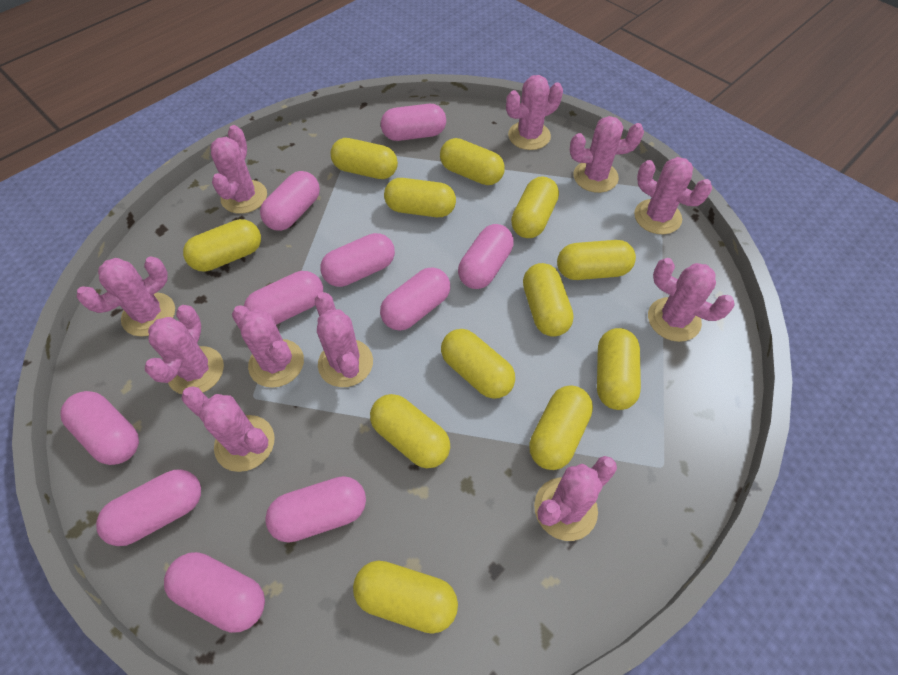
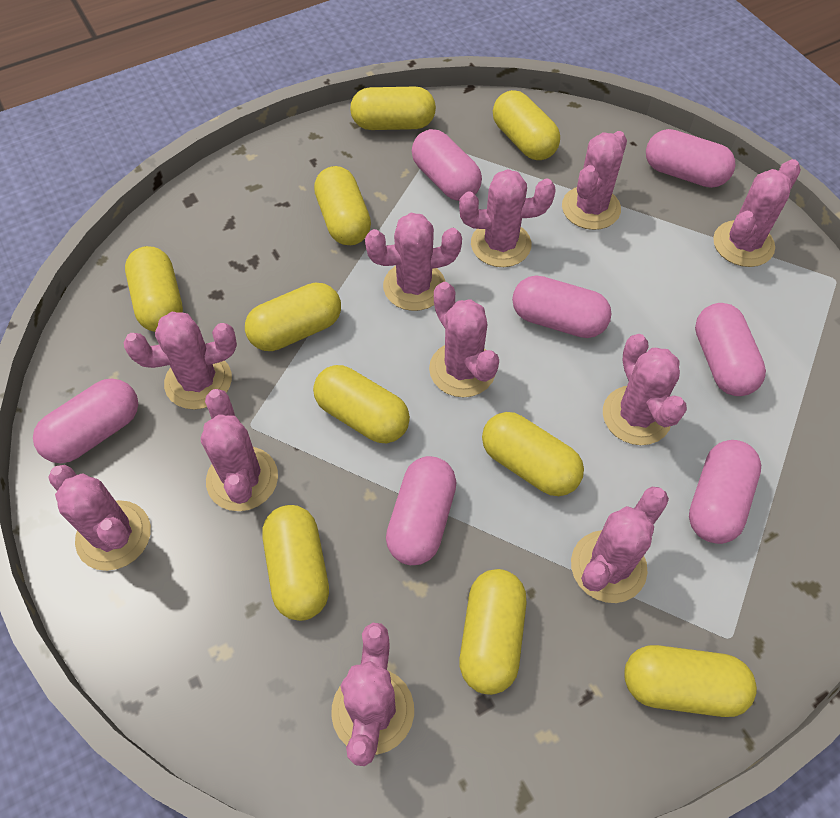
pink capsule: [61,391,139,465] [96,469,201,546] [164,552,265,633] [244,271,323,325] [260,171,320,231] [265,476,366,543] [320,233,395,287] [380,267,450,331] [381,104,446,141] [458,224,514,289] = 10 -> [33,378,138,463] [386,456,456,565] [412,129,482,201] [512,276,612,338] [646,129,735,188] [689,440,761,544] [695,303,766,396] = 7
yellow capsule: [183,219,261,272] [331,138,398,179] [353,560,458,634] [370,394,450,468] [384,178,456,217] [440,138,505,185] [441,329,515,399] [511,176,559,238] [523,263,574,337] [529,386,593,470] [557,240,636,280] [597,328,641,410] = 12 -> [125,246,183,332] [245,283,341,351] [262,505,329,621] [313,365,410,443] [314,166,371,245] [350,87,436,130] [460,569,526,695] [482,412,584,496] [493,90,560,160] [624,645,757,717] = 10

